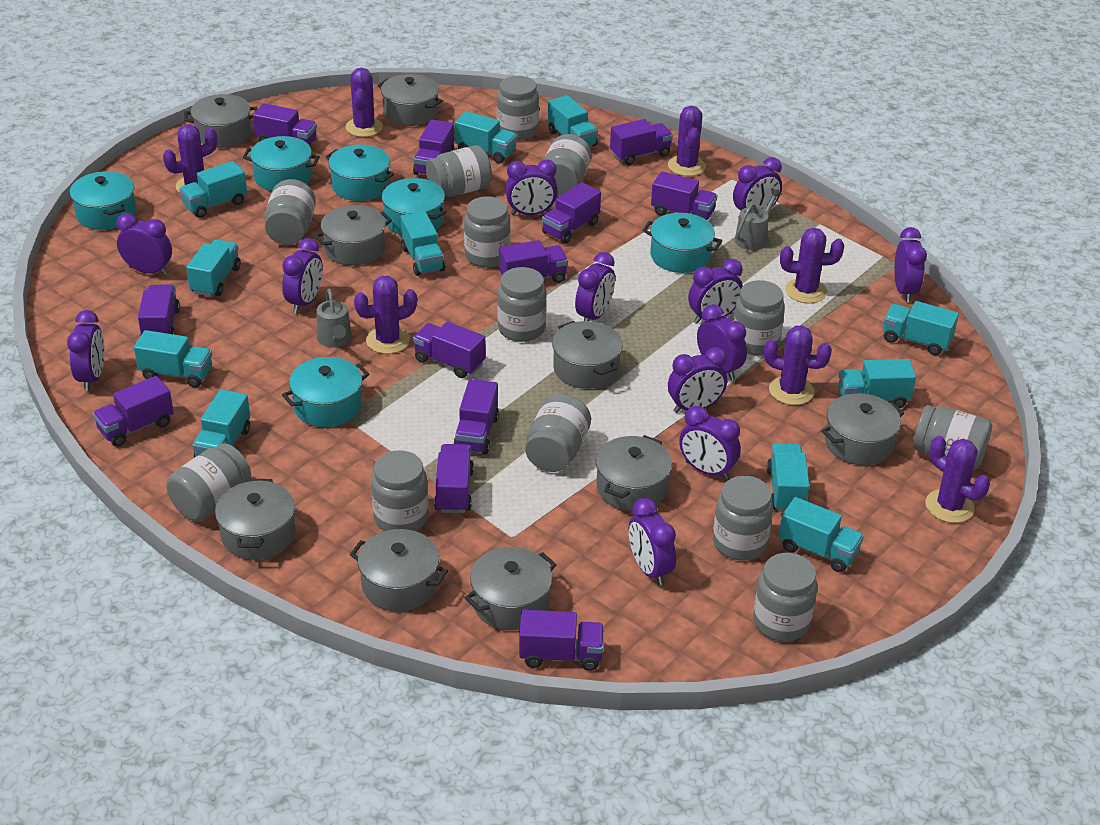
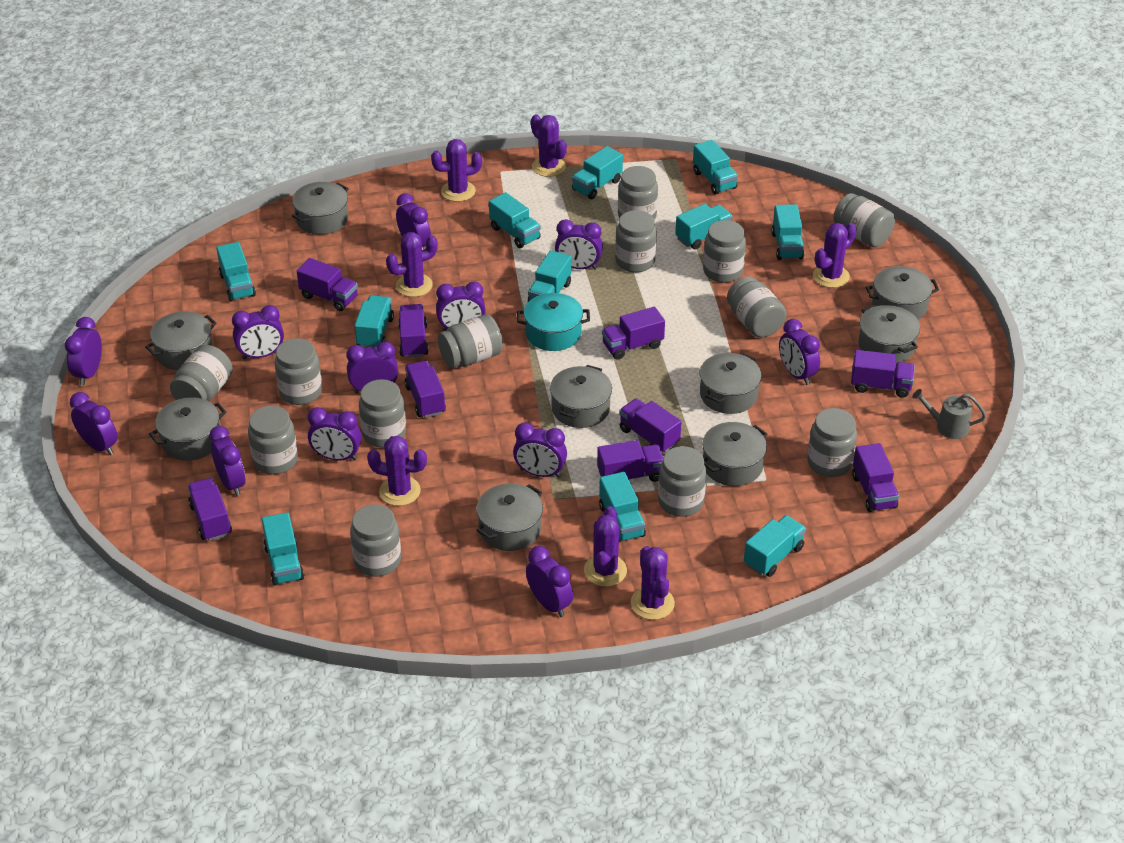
grey watering can: [317,289,352,348] [735,188,782,250] = 2 -> [912,389,986,439] = 1
purple truck: [93,376,174,447] [138,284,180,337] [253,103,317,145] [413,120,455,175] [413,322,485,378] [434,444,474,513] [453,379,499,455] [499,240,568,283] [519,610,604,671] [542,182,601,244] [610,119,673,165] [651,171,718,220] = 12 -> [188,478,232,541] [297,258,358,311] [398,304,429,358] [405,361,446,418] [597,440,664,482] [602,307,665,360] [619,398,681,453] [851,350,915,398] [852,443,899,512] = 9
turquoise pot: [70,171,136,230] [243,136,320,191] [282,357,369,427] [326,144,394,201] [380,178,447,235] [642,213,722,273] = 6 -> [517,293,590,351] = 1

